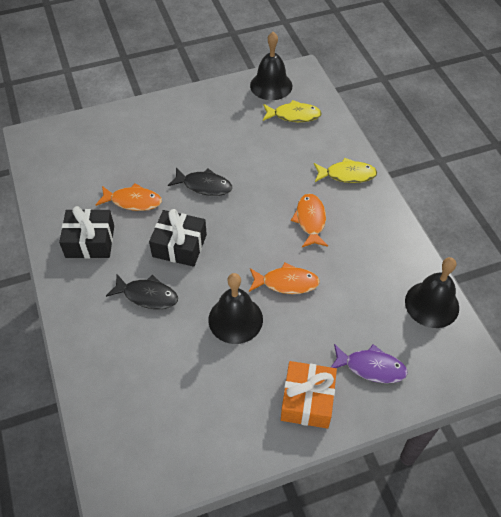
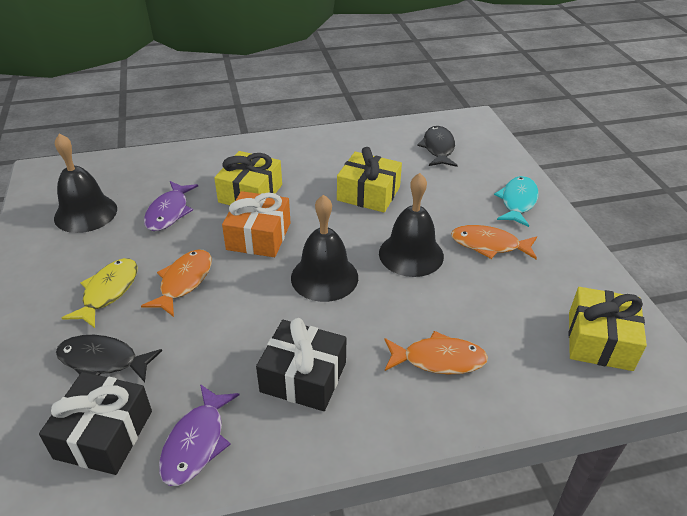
purple fish: [331,344,408,383] = 1 -> [144,181,198,231] [159,384,240,486] = 2
turquoise fish: none = 0 -> [494,176,539,227] = 1
yellow fish: [263,100,322,122] [314,157,377,183] = 2 -> [62,258,137,328] = 1
yellow gift: none = 0 -> [214,151,282,205] [337,147,402,212] [569,287,647,371] = 3

